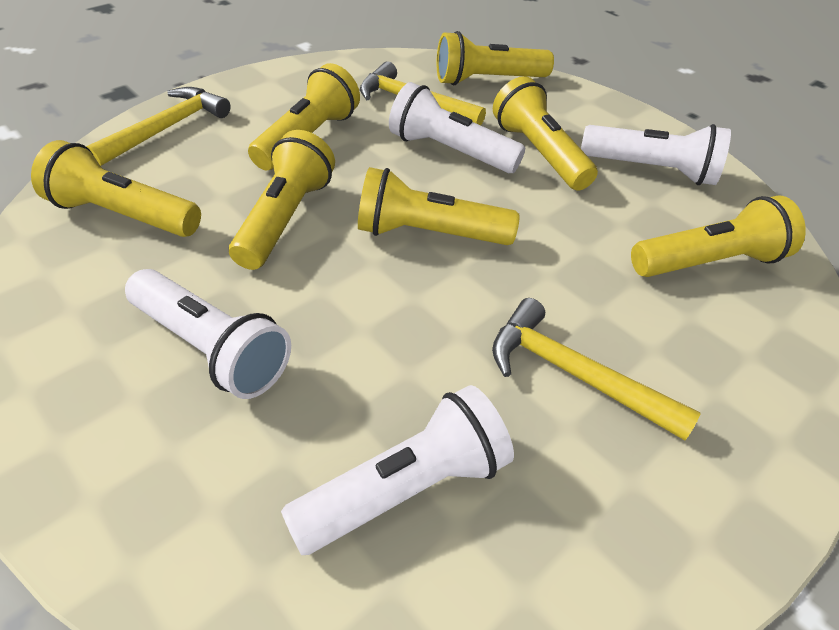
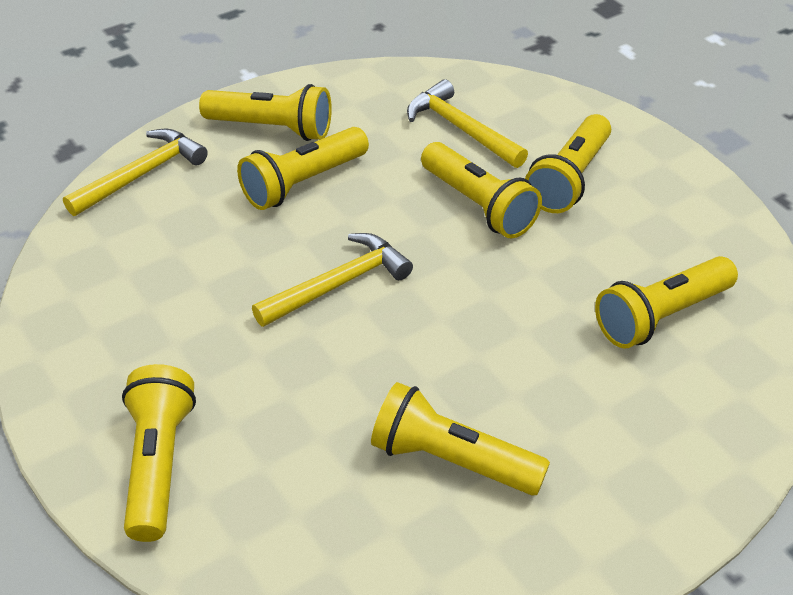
white flashlight: [125,269,291,399] [281,385,514,555] [389,82,525,173] [581,124,731,185] = 4 -> none = 0

